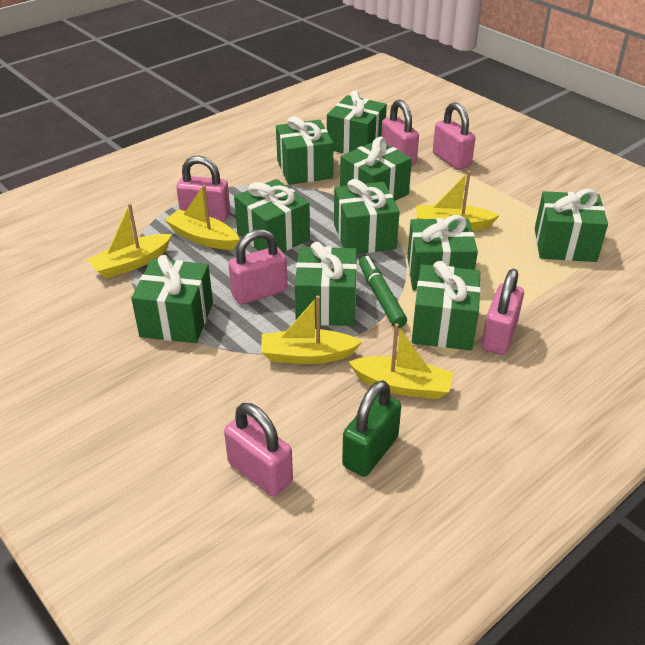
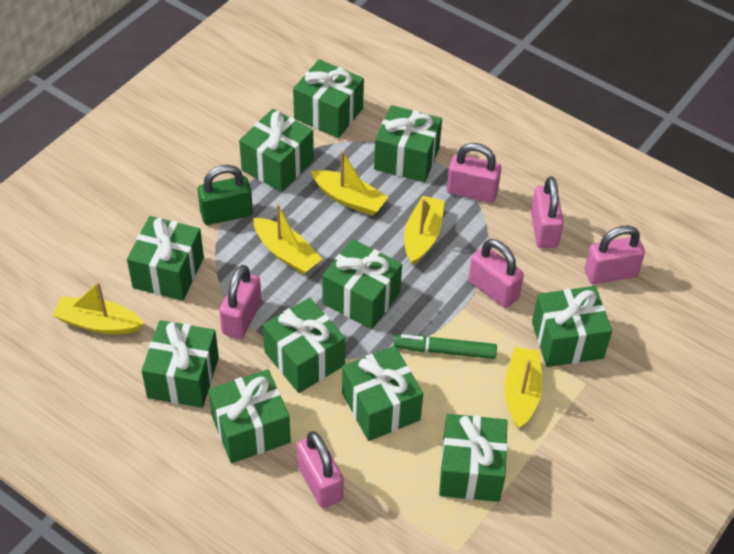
green gift: [131,255,213,343] [234,179,310,252] [276,116,333,185] [295,242,357,326] [327,90,387,154] [334,179,400,254] [340,137,412,201] [407,215,478,290] [412,261,481,350] [535,189,608,262] = 10 -> [127,216,204,301] [141,320,219,408] [208,369,291,463] [239,109,314,192] [263,298,345,393] [293,59,364,138] [322,239,402,329] [342,346,423,441] [374,105,442,183] [439,414,507,502] [532,286,612,367] = 11

